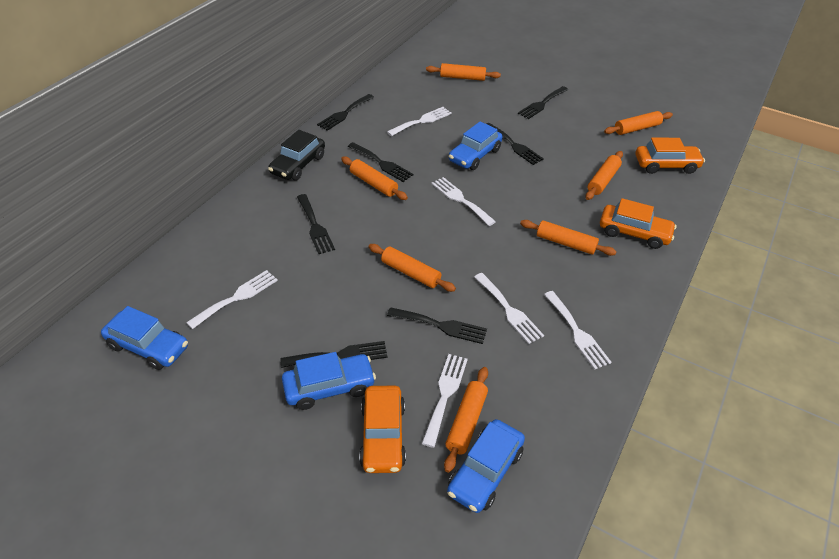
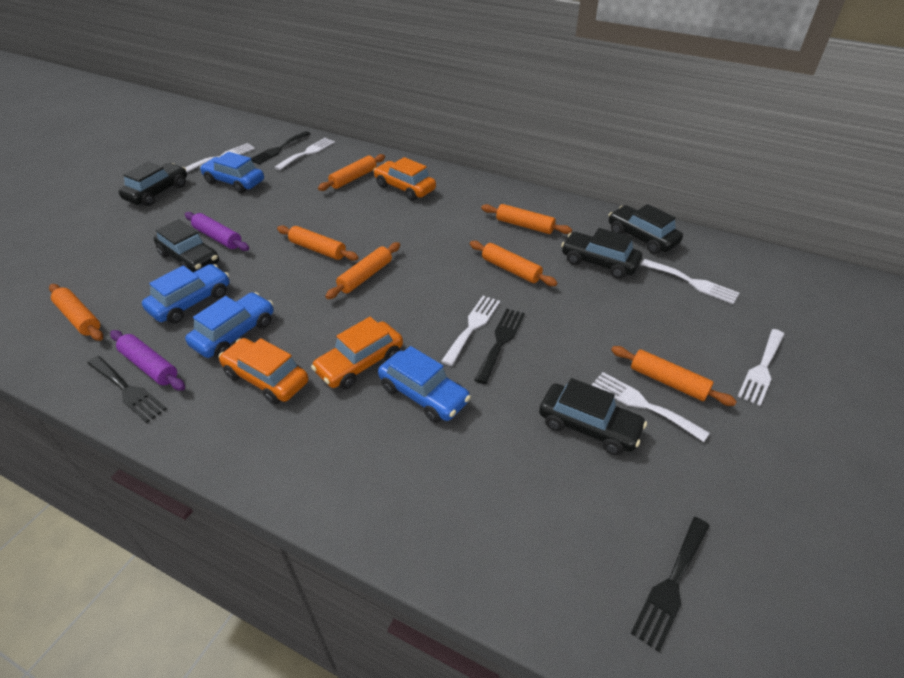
black car: [268,130,325,181] = 1 -> [119,162,187,206] [154,219,219,272] [539,378,647,455] [561,228,642,279] [609,204,683,254] = 5
black fork: [281,341,388,368] [297,194,335,254] [317,94,374,131] [348,142,413,182] [387,307,487,344] [486,123,544,165] [518,86,568,119] = 7 -> [87,356,167,423] [251,131,310,164] [474,309,525,384] [631,517,710,652] = 4
purple rolling pin: none = 0 -> [110,330,185,391] [185,212,249,251] = 2

